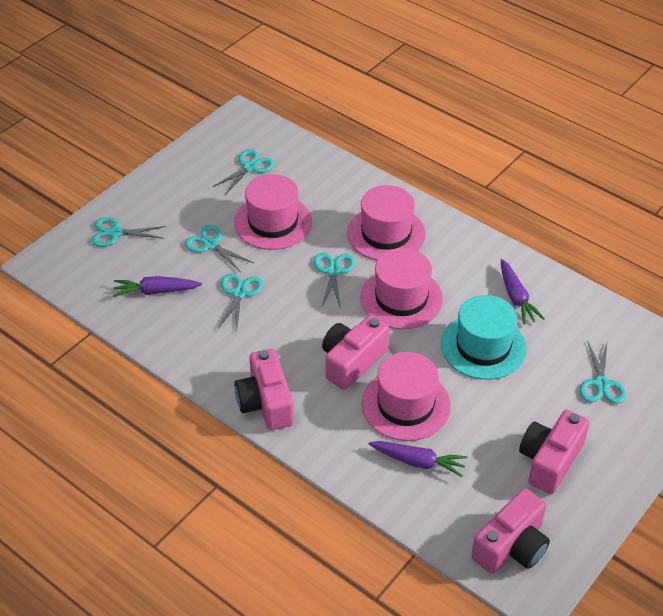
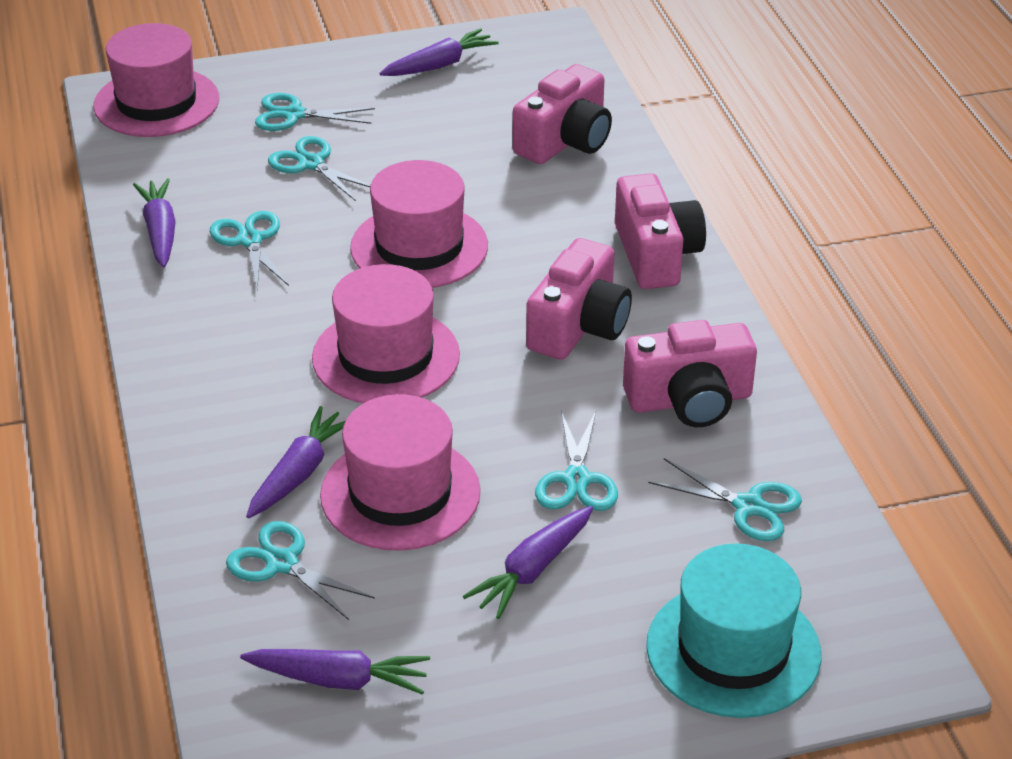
purple carrot: [113,276,202,297] [369,441,468,477] [501,259,545,325] = 3 -> [133,178,176,268] [240,649,430,695] [246,406,346,518] [379,28,499,76] [463,506,593,619] = 5

